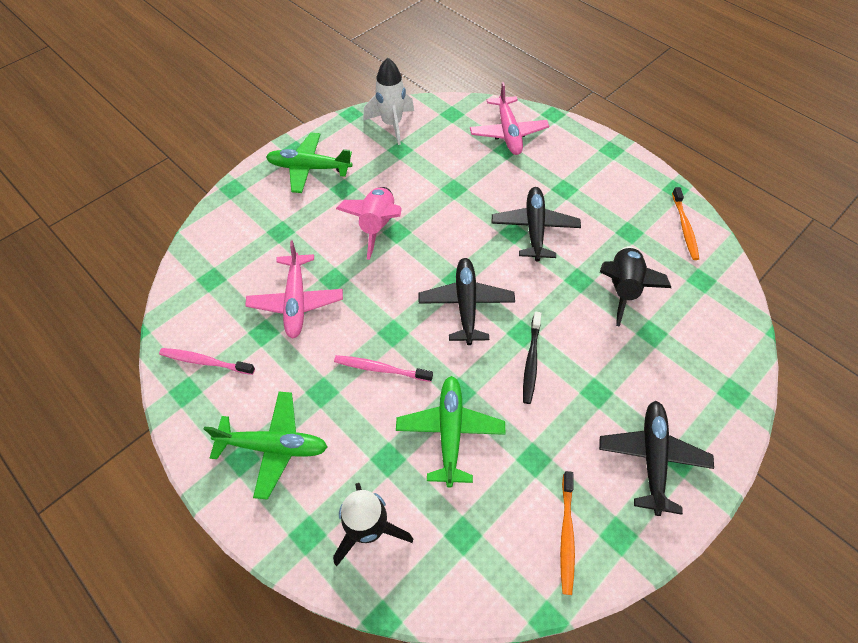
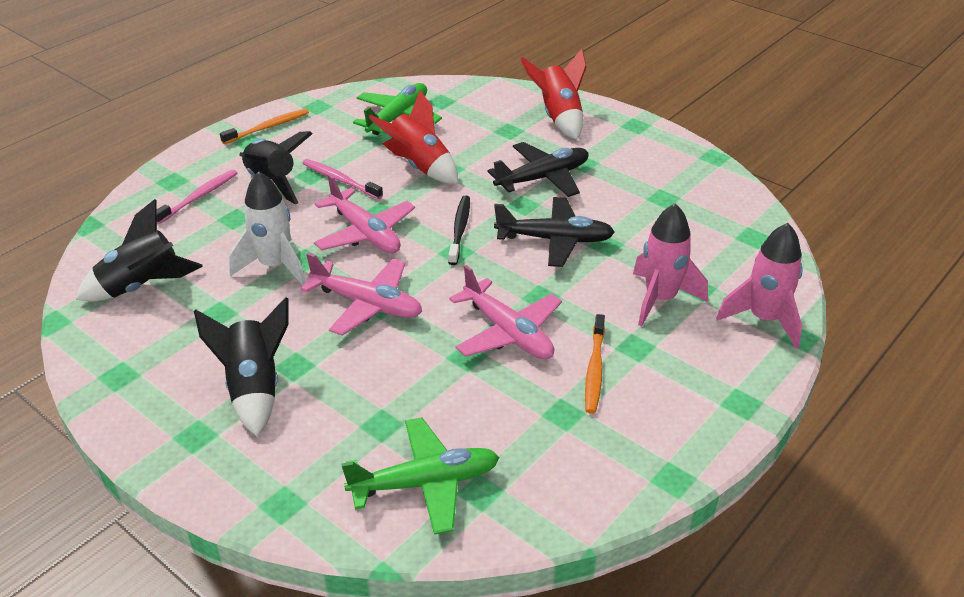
black plane: [419,258,515,345] [492,187,581,262] [599,401,714,516] = 3 -> [487,142,589,197] [494,197,615,267] = 2
black rocket: [333,483,413,566] [600,246,671,327] = 2 -> [76,199,203,302] [194,297,289,436] [239,131,313,205] = 3
green plane: [204,392,328,500] [266,133,352,193] [396,376,505,488] = 3 -> [341,417,499,535] [353,83,442,135] = 2
pink plane: [245,240,343,338] [470,82,550,155] = 2 -> [300,253,422,336] [314,174,415,253] [449,265,562,359] = 3
pink rocket: [336,187,402,260] = 1 -> [633,204,708,326] [716,223,803,349] = 2
red rocket: none = 0 -> [368,91,458,184] [521,49,587,140] = 2

